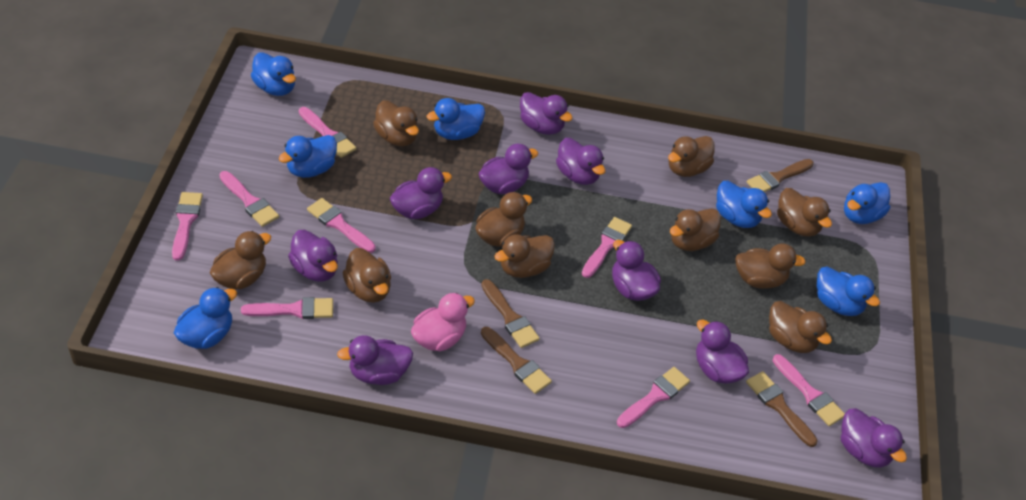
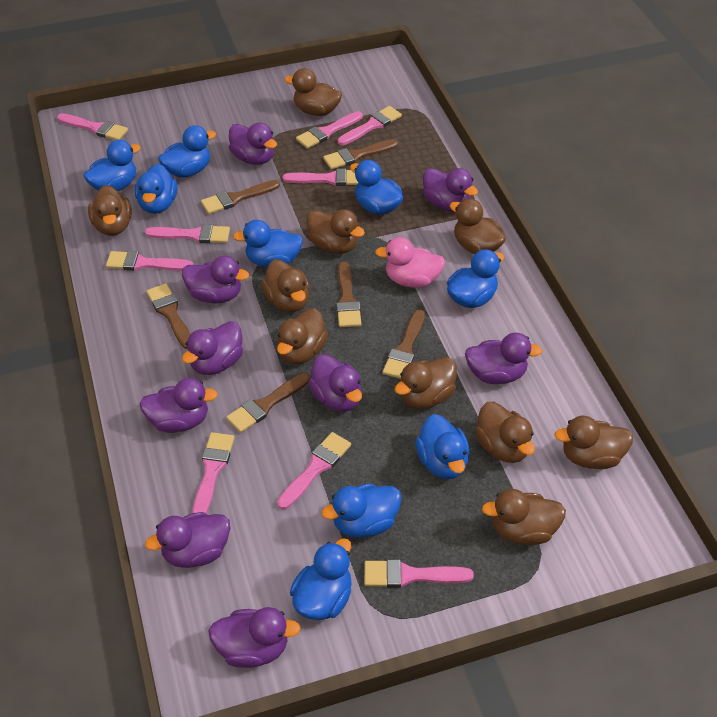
blue duck: [174,287,237,349] [251,52,296,96] [279,135,337,178] [427,98,485,140] [716,181,772,228] [817,266,880,316] [844,182,890,224] = 7 -> [83,140,141,191] [135,164,178,214] [158,125,216,178] [233,220,303,268] [290,538,352,620] [322,484,401,538] [350,160,403,215] [415,414,470,479] [447,249,504,308] = 9
brown brush: [481,279,540,348] [481,327,552,394] [746,371,818,447] [747,159,814,192] = 4 -> [146,283,191,349] [201,180,280,214] [226,373,310,433] [323,139,398,170] [336,261,361,327] [383,309,425,379] = 6
pink brush: [172,192,203,261] [219,171,279,227] [241,297,333,319] [299,107,356,158] [307,198,376,253] [582,217,632,278] [617,367,690,428] [773,354,845,426] = 8 -> [57,113,128,140] [106,251,194,271] [145,224,230,243] [192,432,234,514] [277,432,351,509] [283,169,358,186] [296,111,363,149] [338,106,402,145] [364,559,474,588] = 9

